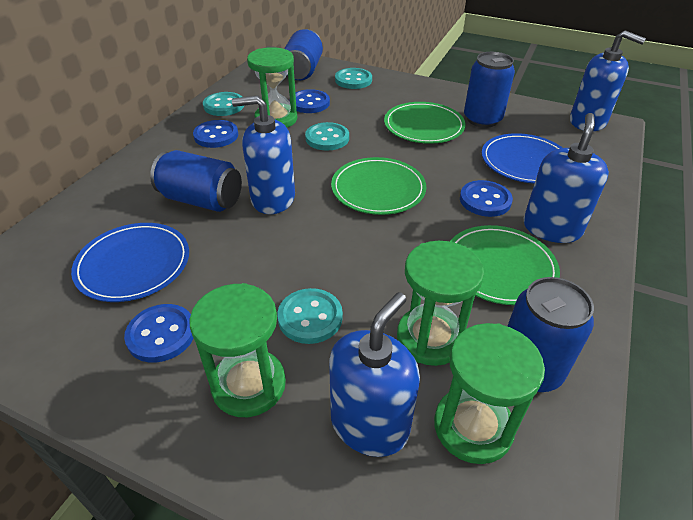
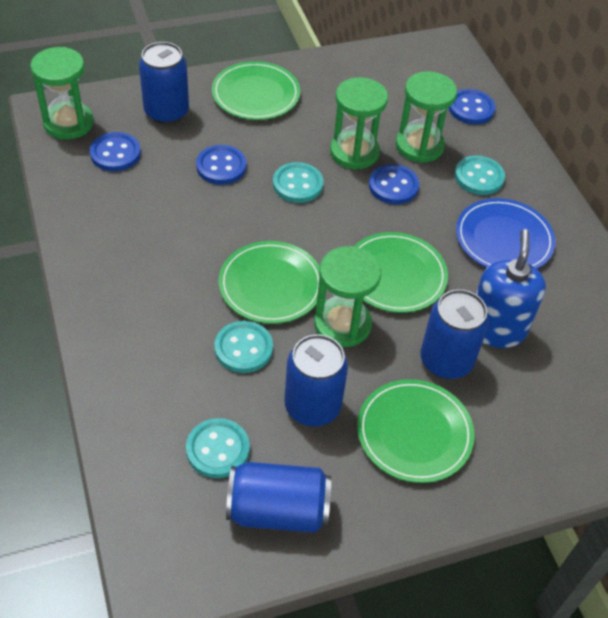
blue plate: [71,223,189,302] [482,133,562,184] = 2 -> [456,198,556,269] = 1
blue soap dispenser: [232,96,295,214] [329,292,420,457] [524,113,609,243] [570,30,646,131] = 4 -> [476,229,546,348] = 1
green plate: [331,157,426,215] [384,102,466,144] [450,225,560,305] = 3 -> [212,61,300,120] [219,241,320,324] [354,232,448,313] [357,379,475,483] = 4

